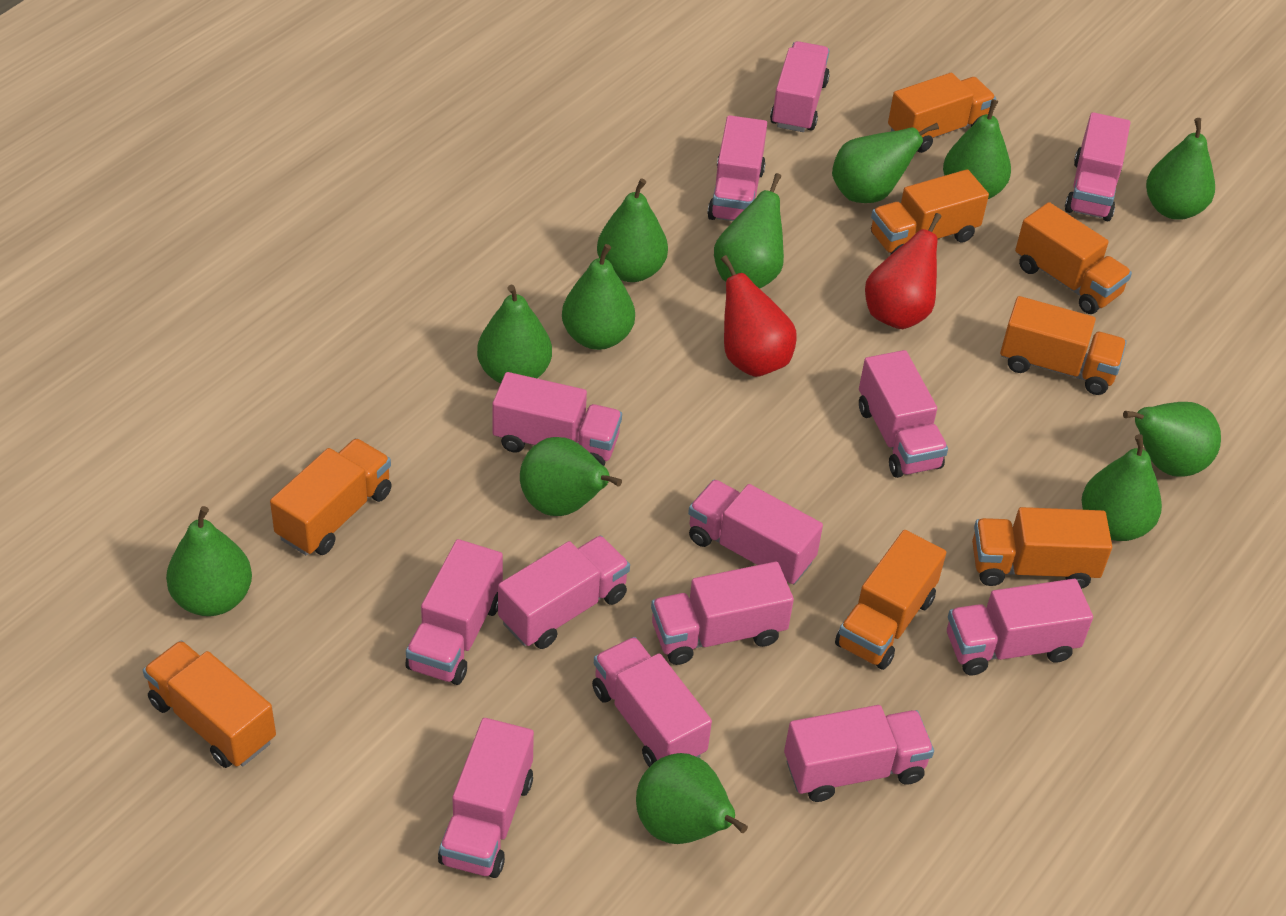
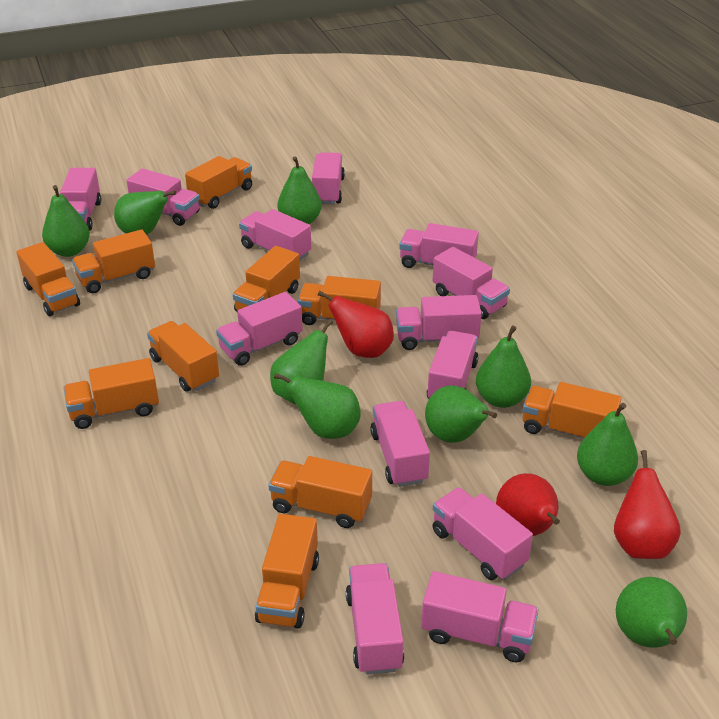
green pear: [166,506,252,616] [477,285,552,383] [520,437,622,516] [562,244,635,350] [597,178,668,282] [636,753,748,844] [714,173,784,289] [832,123,939,203] [943,99,1011,199] [1082,434,1162,541] [1123,402,1221,477] [1146,118,1215,220] = 12 -> [42,185,90,257] [114,190,176,235] [270,319,333,404] [274,373,361,439] [278,156,322,224] [425,386,497,443] [476,325,531,408] [577,403,638,486] [616,577,687,648] = 9
orange truck: [143,640,276,768] [270,438,392,555] [835,530,946,670] [871,169,989,255] [888,73,996,153] [972,507,1112,589] [1000,296,1127,395] [1015,202,1132,314] = 8 -> [17,242,80,316] [63,358,159,429] [72,229,155,294] [147,321,219,392] [185,156,252,209] [233,246,300,312] [255,514,319,628] [268,456,372,528] [297,276,381,325] [523,382,622,438] = 10
red pear: [721,255,797,377] [865,213,942,329] = 2 -> [318,291,394,358] [496,473,560,536] [614,450,681,559] = 3

